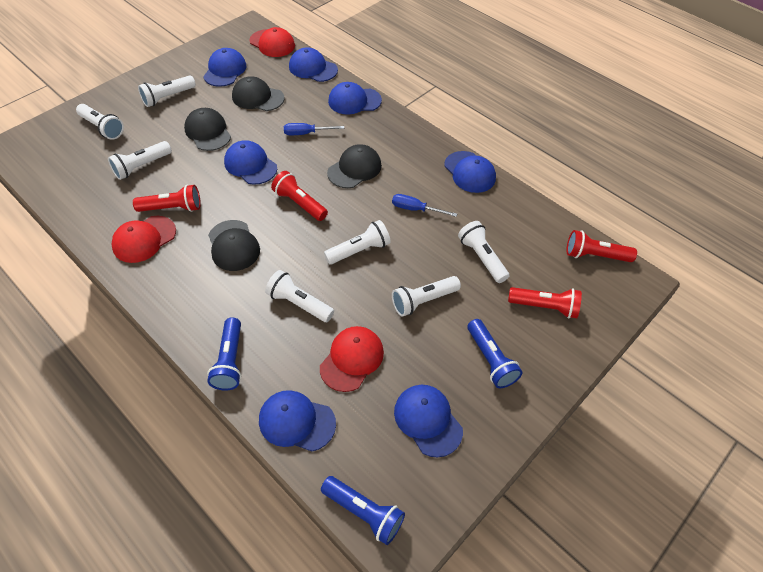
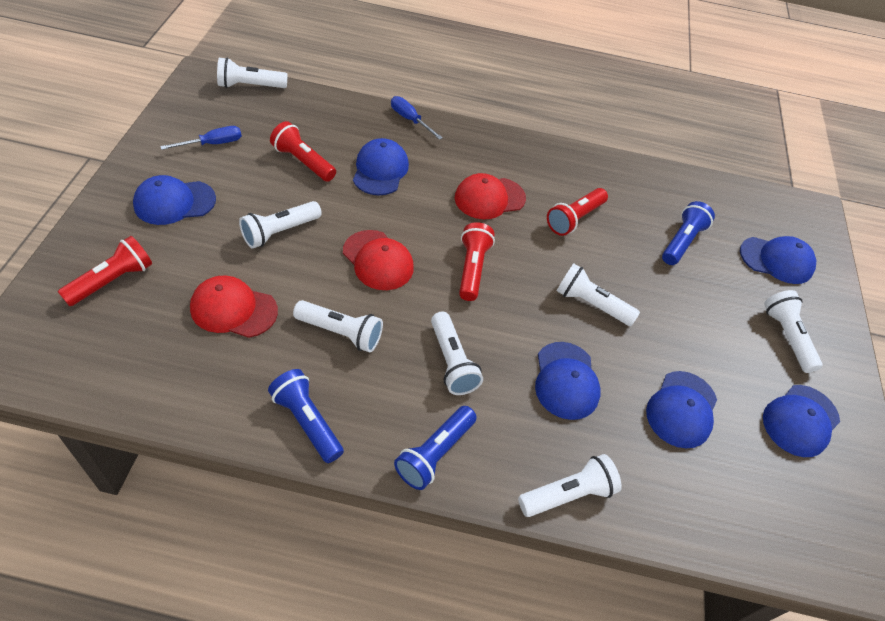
black cap: [184,108,231,151] [208,220,260,271] [232,76,284,111] [327,144,382,188] = 4 -> none = 0
blue cap: [203,48,246,87] [224,140,277,185] [259,390,336,451] [289,47,338,82] [328,82,382,114] [394,385,463,458] [444,151,496,193] = 7 -> [133,175,216,225] [353,138,409,195] [535,342,601,420] [646,371,717,448] [740,236,816,284] [763,385,840,457] = 6

